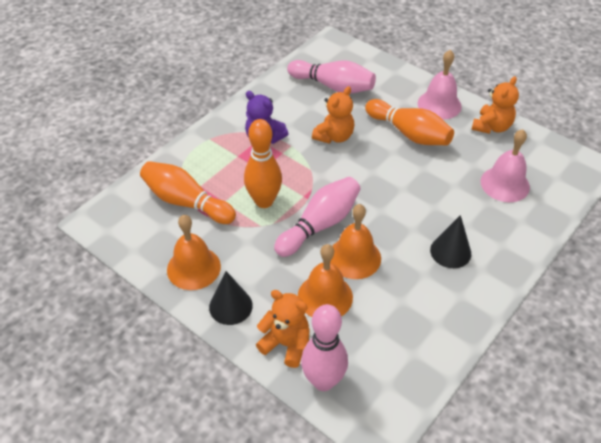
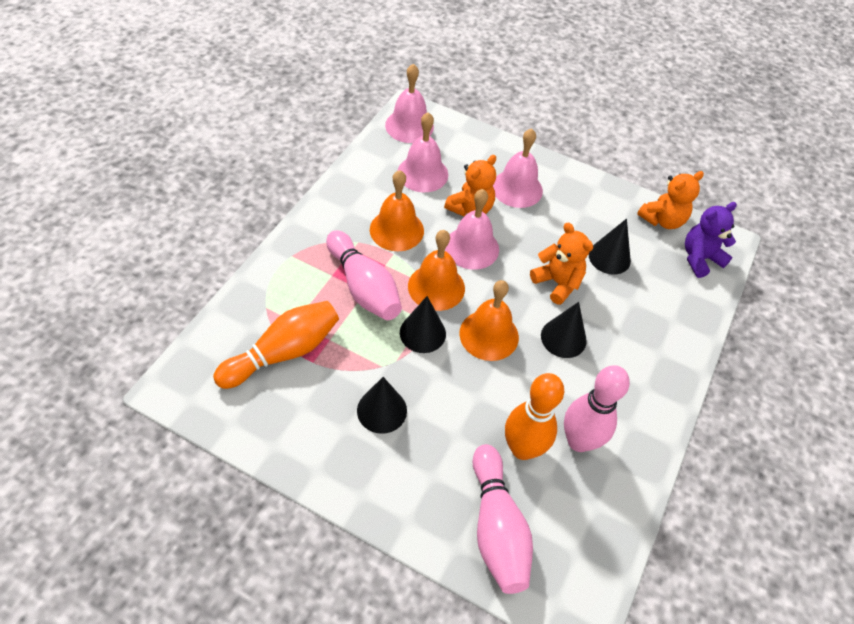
black cone: [209,271,253,325] [430,215,471,268] = 2 -> [357,377,407,434] [400,296,446,353] [541,302,587,358] [589,219,631,275] = 4
orange bowling pin: [140,161,236,224] [244,119,282,208] [365,99,454,145] = 3 -> [213,301,339,389] [505,373,564,460] = 2
pink bell: [418,50,462,120] [481,129,530,202] = 2 -> [385,64,434,143] [398,112,448,192] [445,189,499,270] [493,128,543,208] = 4

